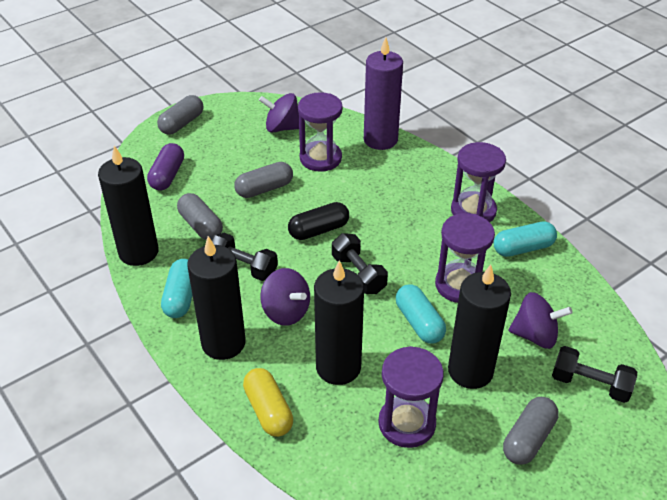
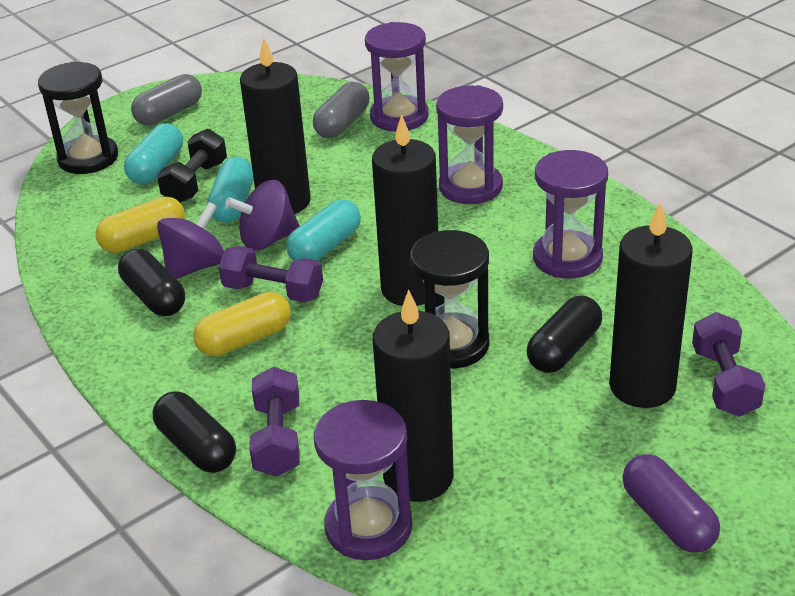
black capsule: [288,202,349,240] = 1 -> [118,249,185,316] [152,391,236,473] [526,296,602,373] = 3
black dumbbell: [211,233,278,281] [332,233,388,294] [552,346,637,403] = 3 -> [157,129,227,203] = 1
black hourglass: none = 0 -> [38,62,118,174] [410,230,489,368] = 2
grey capsule: [157,95,203,135] [177,193,223,240] [234,162,293,198] [503,397,559,465] = 4 -> [131,74,202,125] [313,82,369,138] = 2
purple candle: [364,37,403,150] = 1 -> none = 0
purple dumbbell: none = 0 -> [219,246,323,303] [249,367,300,477] [692,312,765,417] = 3
purple spinning top: [259,93,299,133] [260,268,310,326] [508,292,573,349] = 3 -> [157,202,224,279] [225,180,300,251] = 2
yellow capsule: [243,368,293,437] = 1 -> [96,197,185,253] [193,292,291,356] = 2

